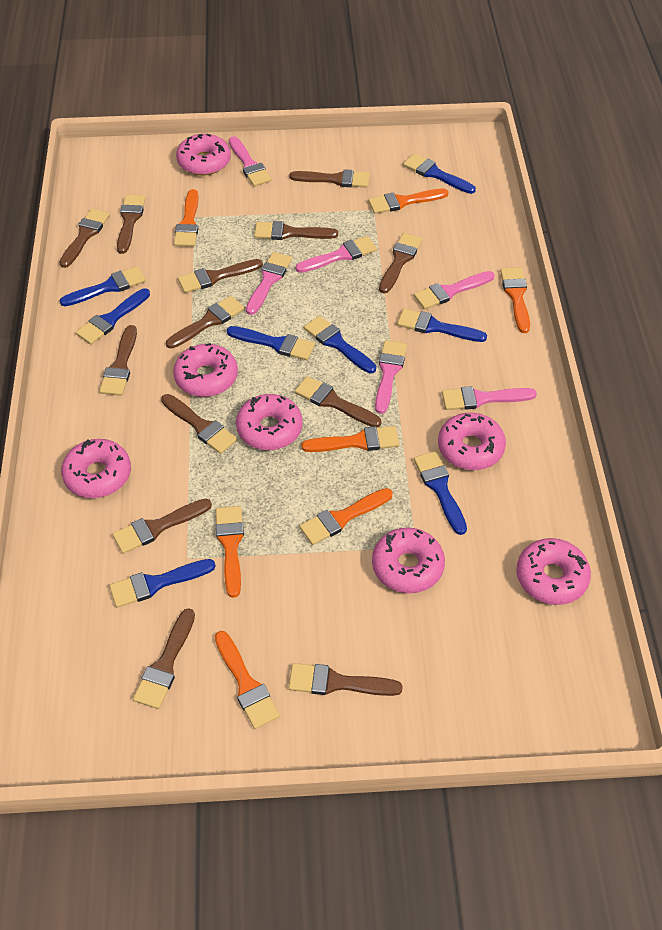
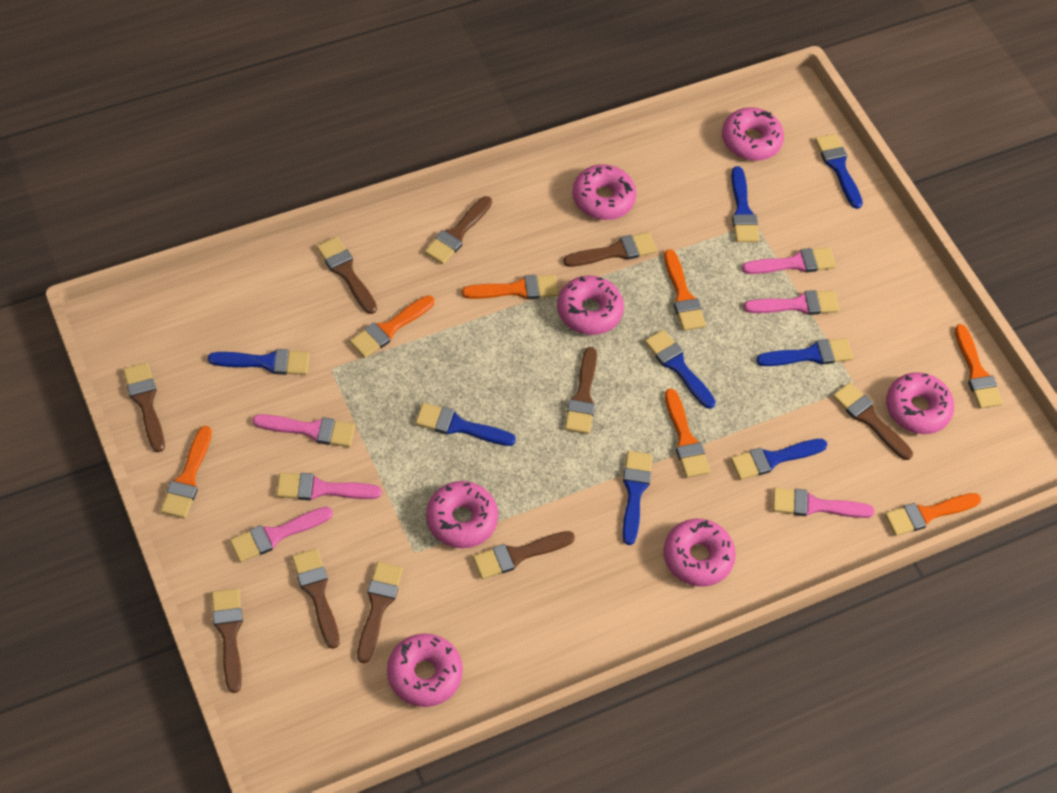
brown brush: [59,209,110,268] [99,325,137,396] [112,499,212,554] [117,195,146,254] [133,608,195,709] [161,394,237,454] [166,296,245,349] [178,259,263,293] [254,221,338,240] [289,663,403,696] [290,169,370,188] [295,376,381,427] [379,233,422,293] = 13 -> [123,362,165,452] [211,588,243,693] [292,549,340,649] [317,237,377,314] [357,562,403,663] [424,196,492,264] [473,531,575,579] [563,232,657,267] [565,347,597,434] [833,382,913,460] = 10

